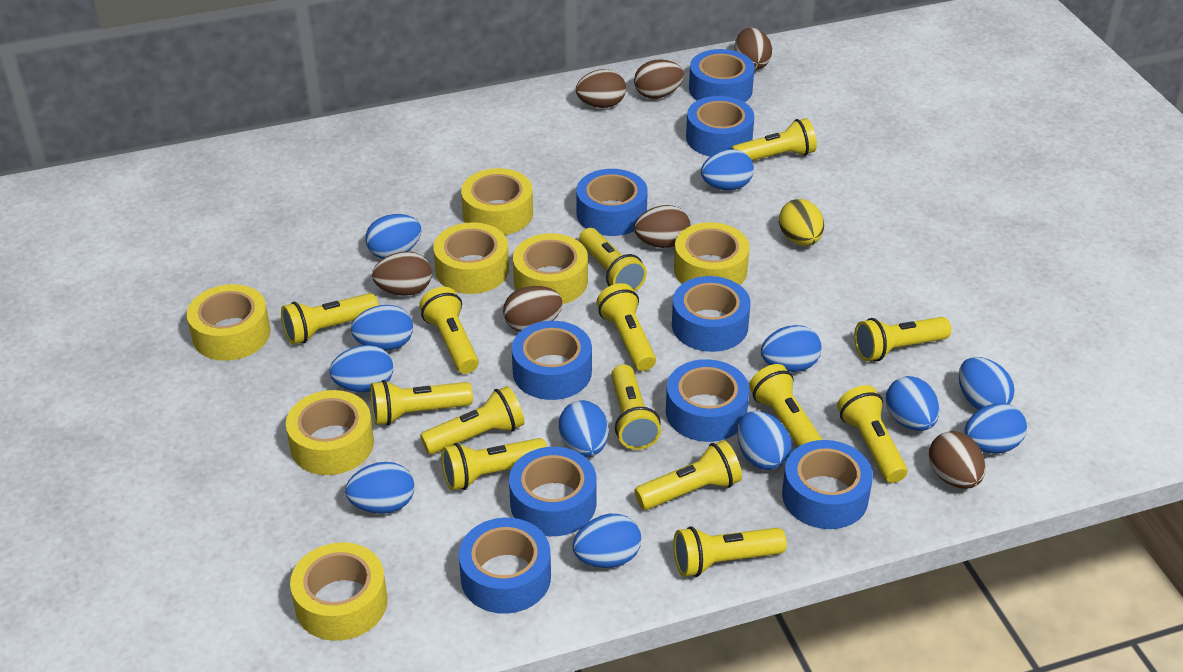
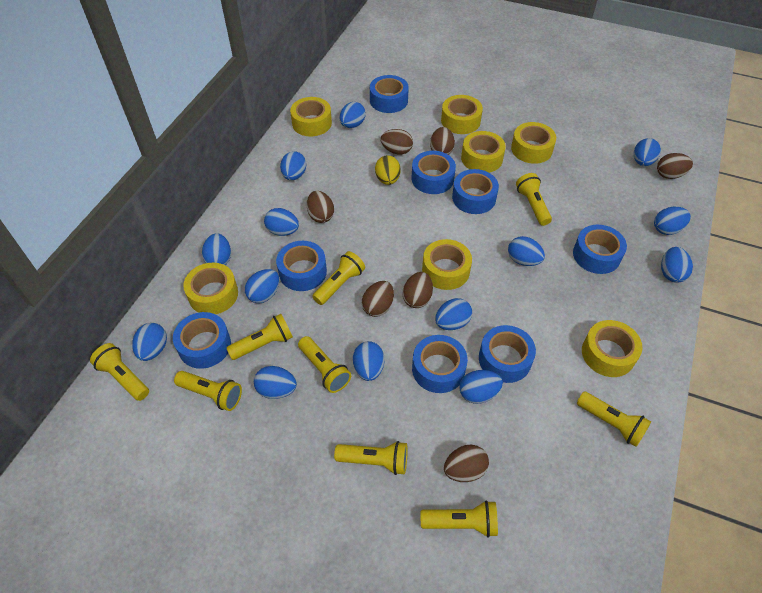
blue egg: [329,345,393,392] [345,462,414,514] [351,305,413,351] [365,214,422,259] [559,400,609,457] [573,514,641,568] [701,149,754,191] [737,411,792,470] [761,325,822,372] [886,376,939,431] [959,357,1014,410] [964,403,1027,453] = 12 -> [132,323,167,361] [202,233,231,265] [245,269,279,303] [254,366,297,399] [264,208,299,236] [280,151,306,180] [340,102,366,128] [353,341,384,381] [435,298,472,330] [459,370,503,404] [508,236,545,266] [634,138,661,166] [654,207,691,235] [661,247,693,283] = 14
blue tape: [459,518,551,614] [509,447,597,536] [512,321,592,400] [576,169,648,236] [666,359,750,442] [672,276,751,352] [686,96,754,156] [689,49,755,102] [782,440,873,529] = 9 -> [173,312,231,369] [276,241,327,291] [370,75,409,113] [412,151,456,194] [412,335,468,393] [452,169,499,214] [479,325,536,383] [573,225,627,274] = 8
yellow flashlight: [281,293,379,345] [370,380,473,426] [419,287,479,374] [420,386,525,454] [441,438,547,490] [579,228,647,292] [597,283,656,371] [611,364,661,450] [634,440,742,510] [673,526,787,577] [731,118,817,161] [749,364,823,447] [837,385,907,483] [854,317,951,361] = 14 -> [90,343,149,401] [174,371,242,411] [227,314,293,360] [298,336,351,393] [312,251,365,305] [334,441,408,475] [421,501,498,537] [516,173,552,226] [577,392,651,447] = 9

